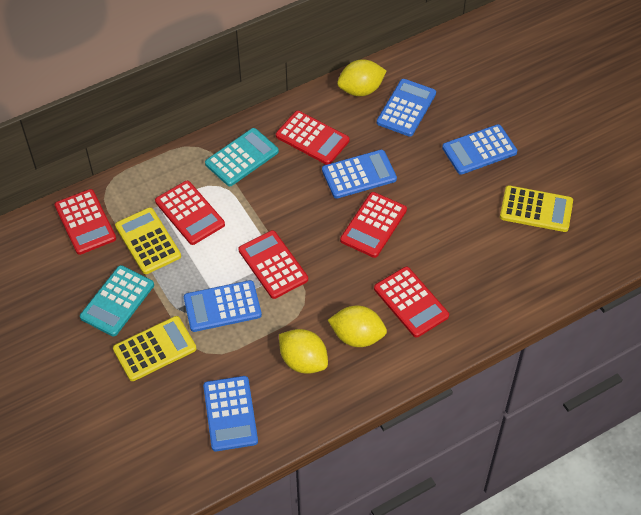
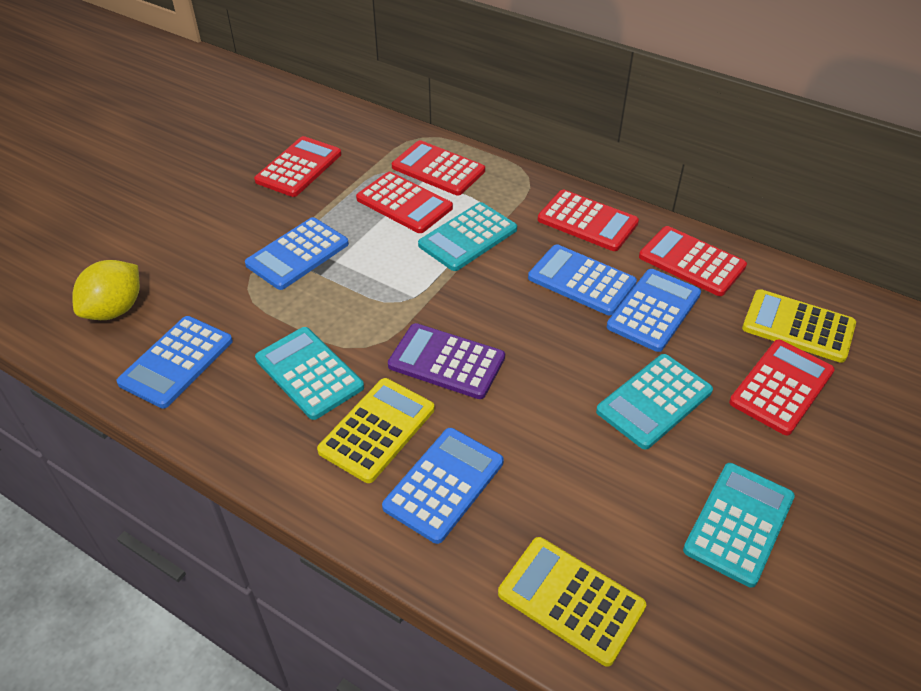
purple calculator: none = 0 -> [388,323,505,399] = 1
turquoise calculator: [80,265,154,336] [205,128,279,186] = 2 -> [255,327,364,420] [418,202,517,271] [596,354,713,449] [683,463,795,587] = 4
yellow lemon: [279,329,328,374] [328,306,387,347] [337,59,386,96] = 3 -> [72,260,140,320] = 1

